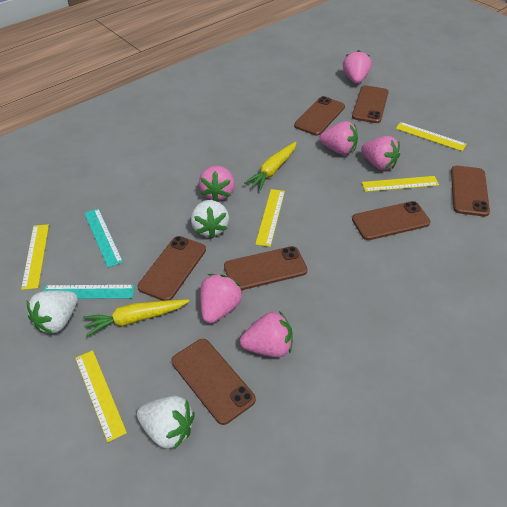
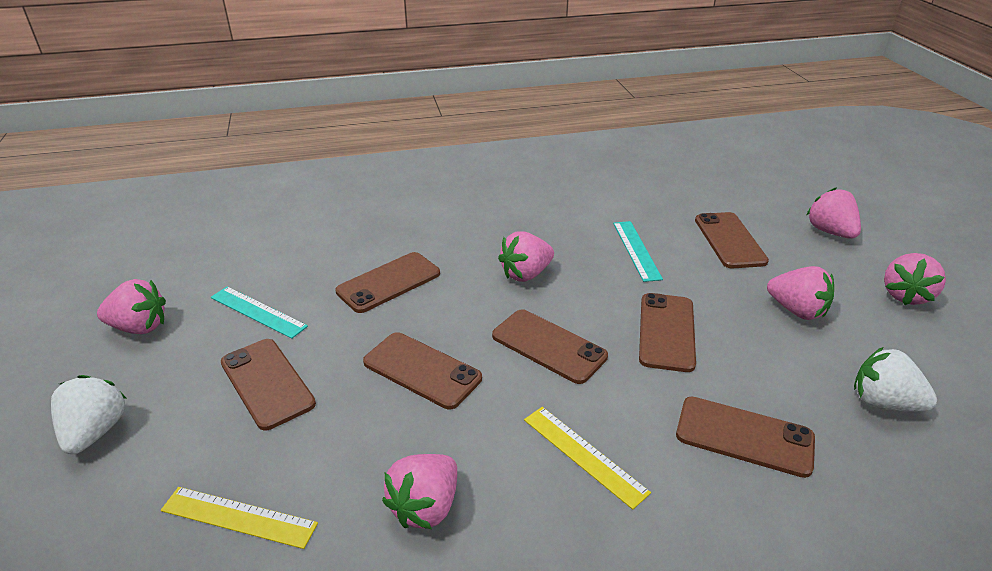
white strawberry: [27,291,78,334] [137,396,195,450] [191,200,229,239] = 3 -> [51,375,127,454] [854,347,937,412] = 2
yellow carrot: [83,299,189,337] [244,142,297,190] = 2 -> none = 0
yellow ruler: [21,224,49,290] [75,350,127,442] [255,189,285,247] [362,176,439,192] [396,122,466,151] = 5 -> [161,487,318,549] [524,407,651,510] = 2

